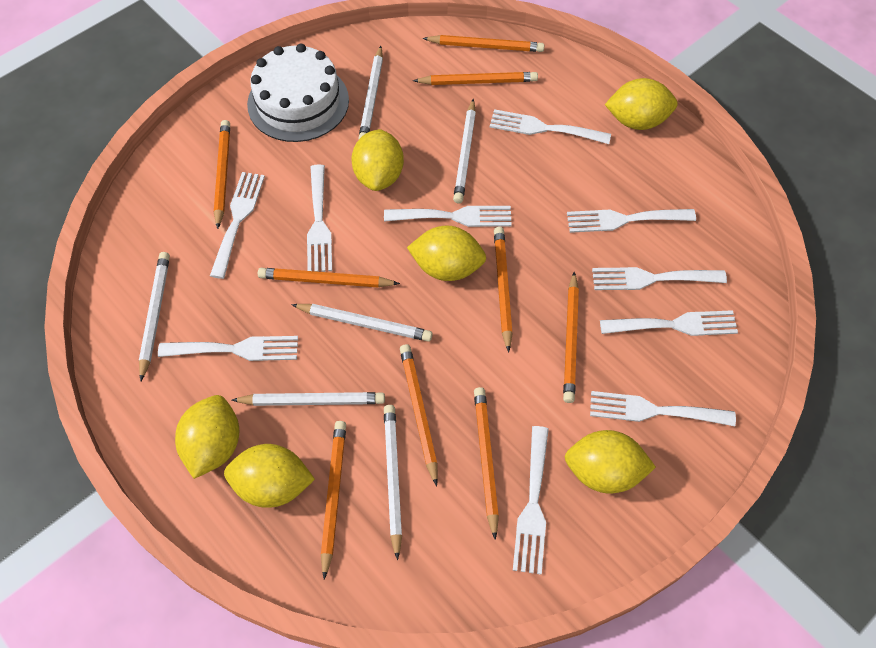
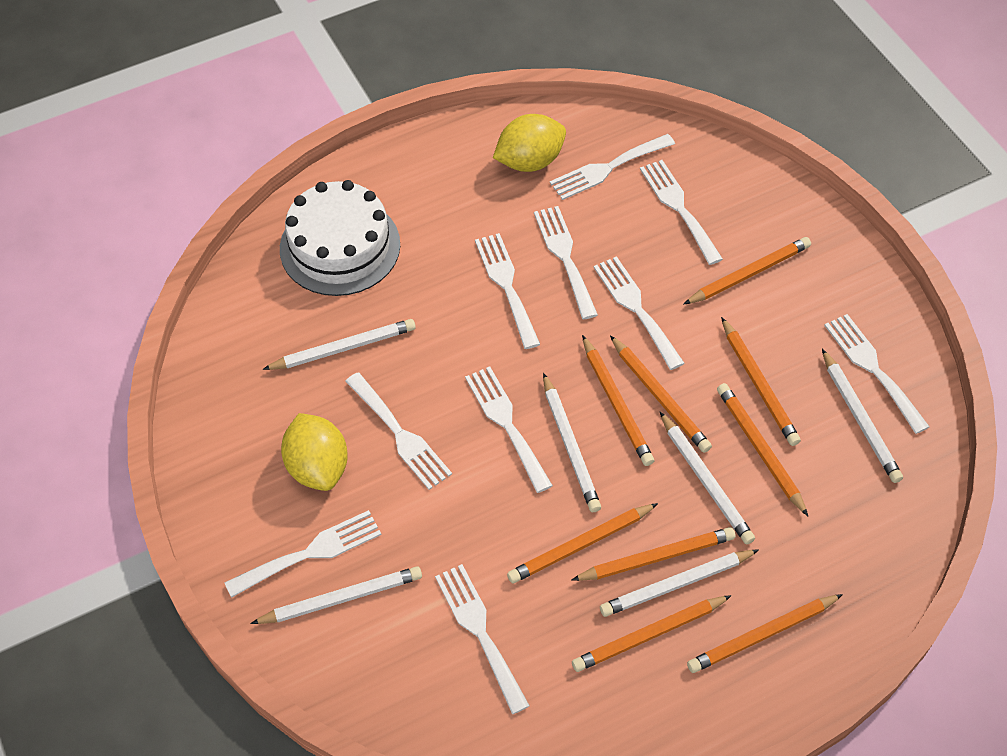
yellow lemon: [175,395,239,479] [224,444,315,508] [351,129,404,191] [407,226,486,281] [565,430,656,494] [605,78,678,130] = 6 -> [281,413,348,491] [493,114,566,172] = 2

